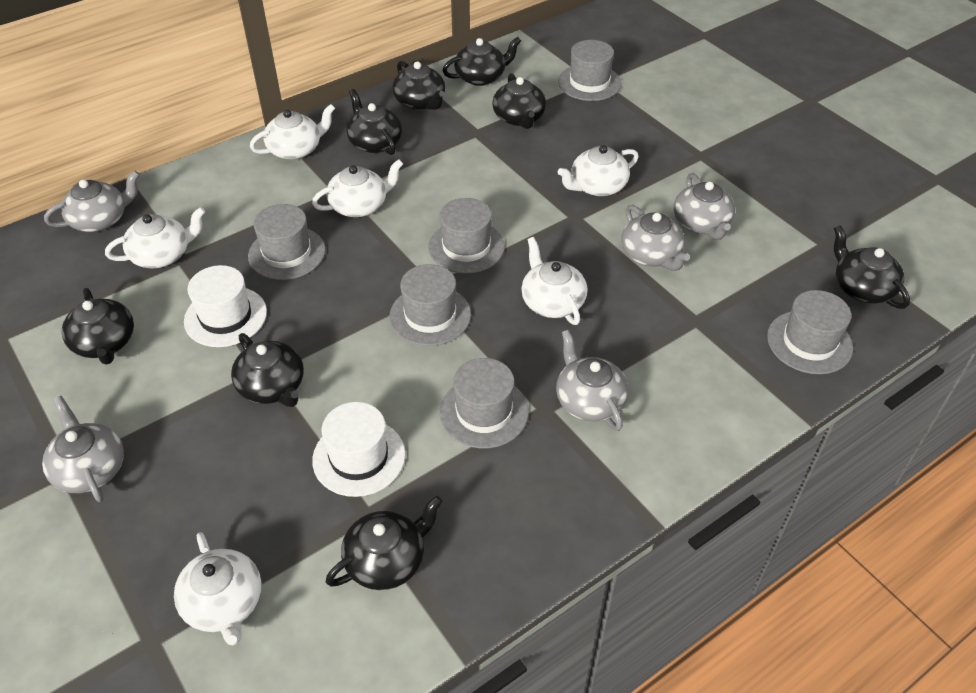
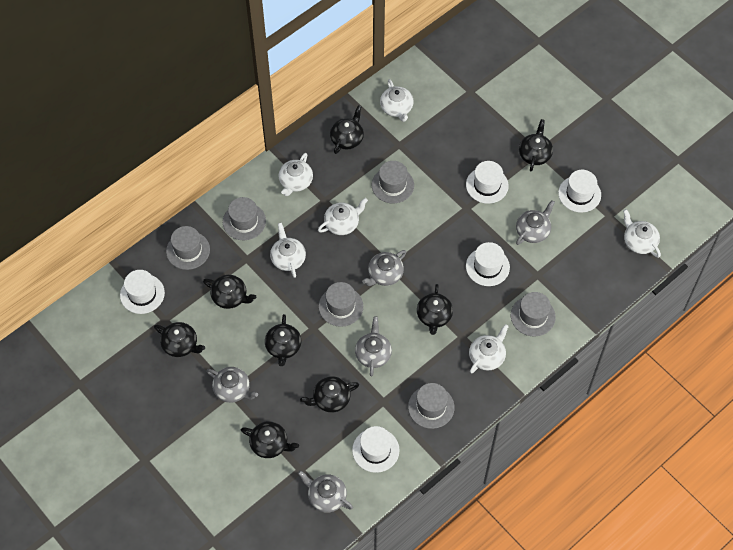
white hat: [184,265,267,347] [312,402,405,497] = 2 -> [120,270,165,314] [352,426,400,473] [466,161,509,204] [466,242,510,286] [558,170,601,213] = 5

